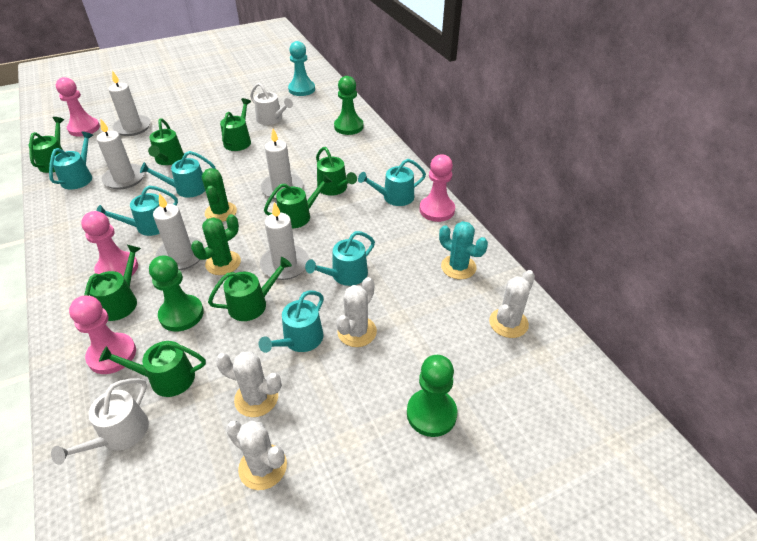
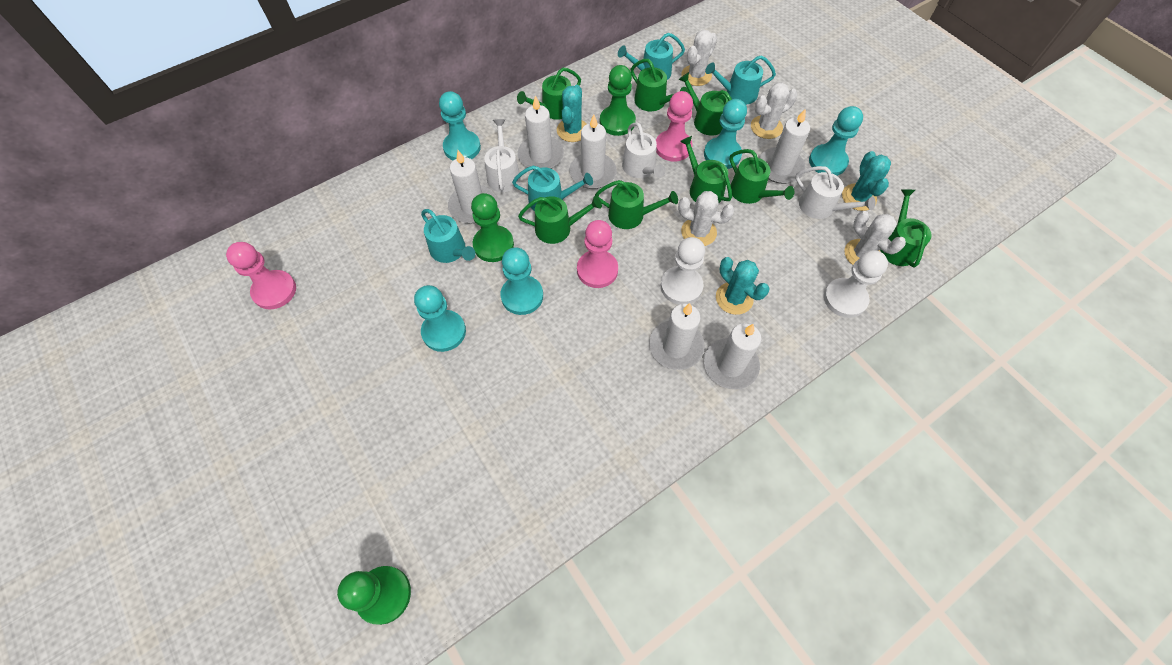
green cactus: [191,214,241,275] [202,168,237,222] = 2 -> none = 0
pink pawn: [56,77,100,137] [69,295,136,374] [81,211,138,277] [420,154,455,222] = 4 -> [226,242,296,309] [577,220,618,288] [656,91,693,162] = 3
turquoise cactus: [439,221,488,279] = 1 -> [557,85,586,142] [716,257,770,315] [842,151,891,211] = 3
turquoise pawn: [288,41,315,96] = 1 -> [414,285,466,352] [439,91,481,161] [501,247,543,315] [704,99,747,169] [809,106,863,176] = 5
turquoise watering can: [49,132,93,190] [96,186,178,236] [140,151,215,198] [259,290,324,353] [305,231,375,286] [358,159,426,206] = 6 -> [421,209,475,263] [512,165,593,211] [618,33,685,80] [705,55,776,105] = 4
white candle: [97,118,145,189] [108,71,151,136] [153,193,205,270] [260,202,309,280] [261,129,303,200] = 5 -> [448,150,496,223] [518,95,564,170] [569,114,617,189] [649,303,705,370] [704,323,761,389] [759,108,810,184] = 6
white pawn: none = 0 -> [661,237,705,305] [824,250,888,318] = 2
white watering can: [51,378,149,465] [250,83,293,125] = 2 -> [484,119,521,192] [622,122,666,178] [795,166,876,219] = 3

